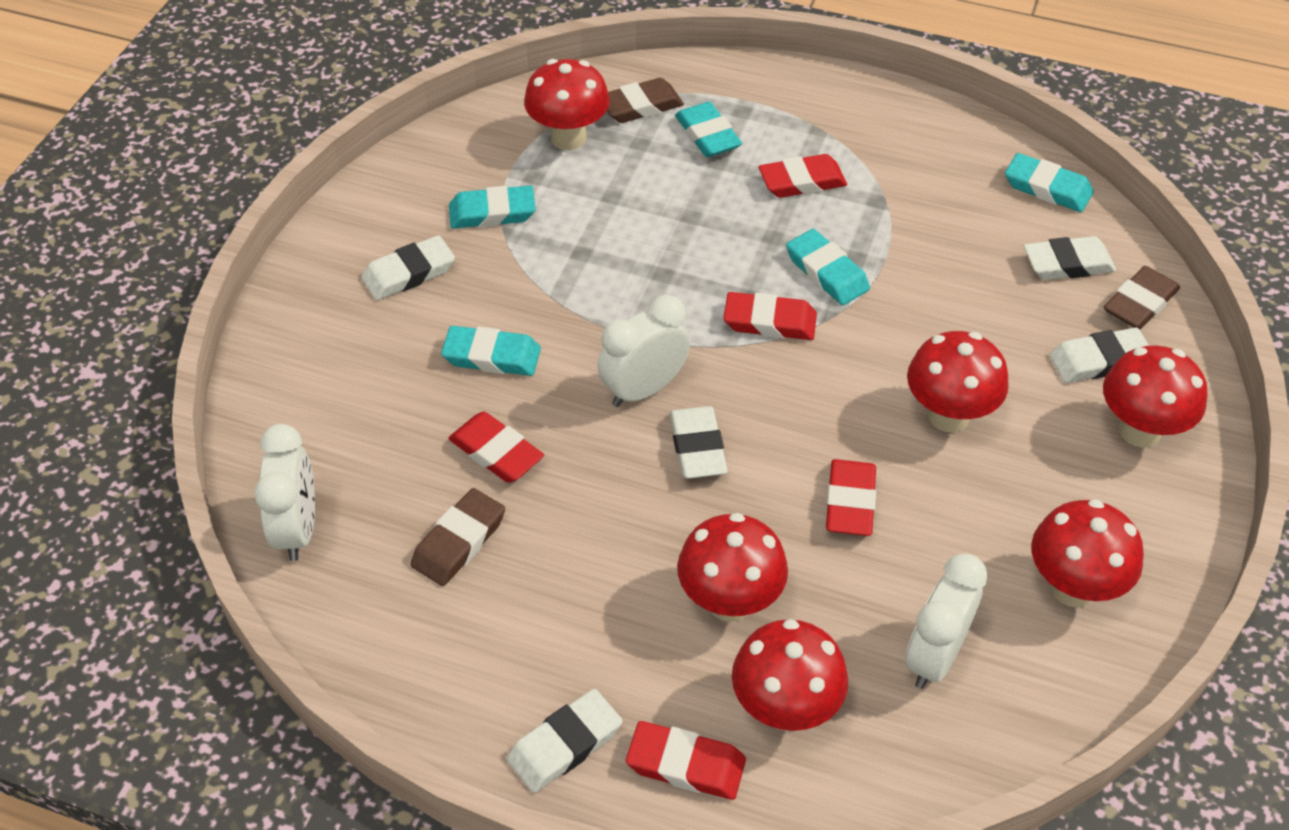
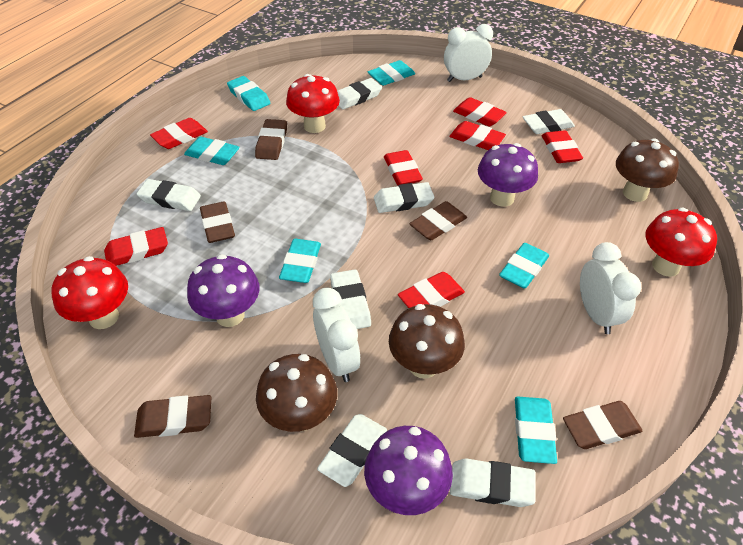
brown eraser: [410,488,505,586] [607,78,684,123] [1104,266,1180,330] = 3 -> [134,395,211,438] [200,202,235,243] [255,119,287,160] [409,201,467,240] [563,401,642,449] = 5
brown mushroom: none = 0 -> [256,354,337,432] [389,304,465,379] [616,139,679,202] = 3
purple mushroom: none = 0 -> [187,254,259,327] [364,426,453,515] [478,143,538,207] = 3
red eraser: [448,412,544,483] [626,721,746,800] [723,292,817,340] [759,154,847,198] [826,459,876,536] = 5 -> [104,227,168,266] [150,118,208,149] [384,150,423,185] [398,272,465,308] [449,121,506,150] [453,97,507,127] [542,130,583,163] = 7
red mushroom: [524,59,610,150] [677,513,788,622] [732,619,848,731] [907,331,1009,432] [1031,499,1144,607] [1103,345,1208,448] = 6 -> [51,256,128,329] [286,74,340,133] [646,208,717,277] = 3
turquoise eraser: [441,326,541,376] [449,186,536,229] [675,102,742,157] [786,229,870,305] [1005,153,1094,212] = 5 -> [184,137,240,165] [227,76,270,111] [279,239,321,283] [368,60,415,86] [499,243,549,289] [515,397,557,464] = 6
white eraser: [361,235,455,300] [507,689,623,793] [670,406,728,479] [1024,236,1116,280] [1049,327,1149,383] = 5 -> [136,179,201,211] [317,414,387,487] [330,269,371,329] [337,78,382,110] [374,182,434,213] [450,459,536,507] [523,109,575,134] = 7

